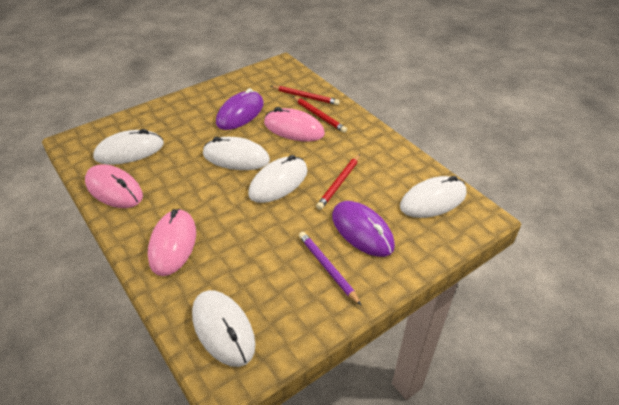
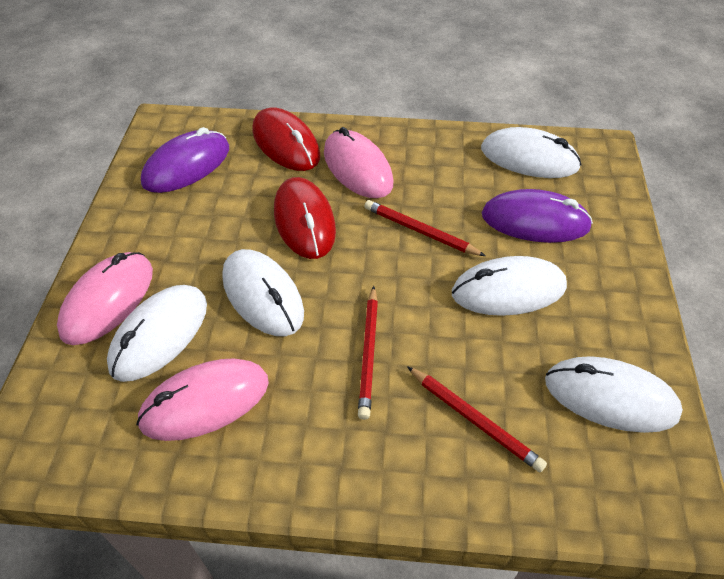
purple pencil: [299,232,362,306] = 1 -> none = 0
red mouse: none = 0 -> [252,108,320,171] [274,177,336,259] = 2

